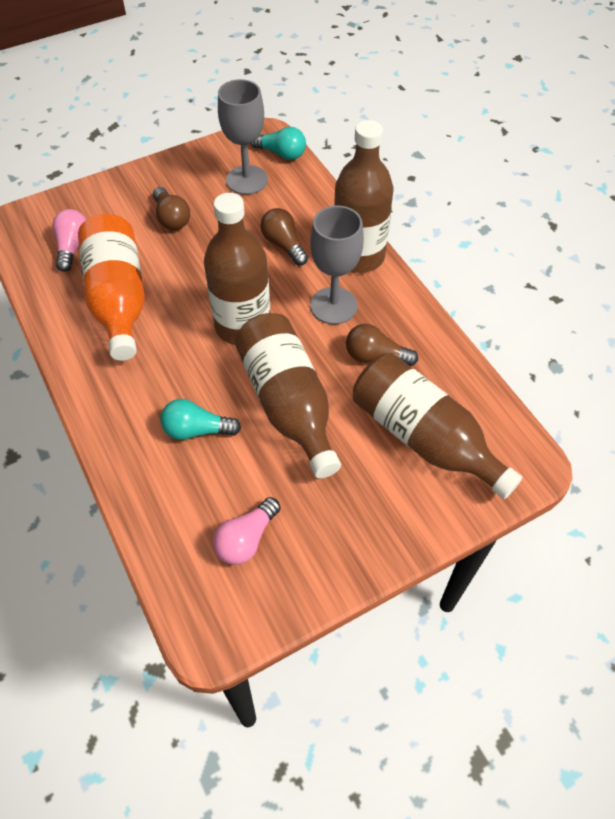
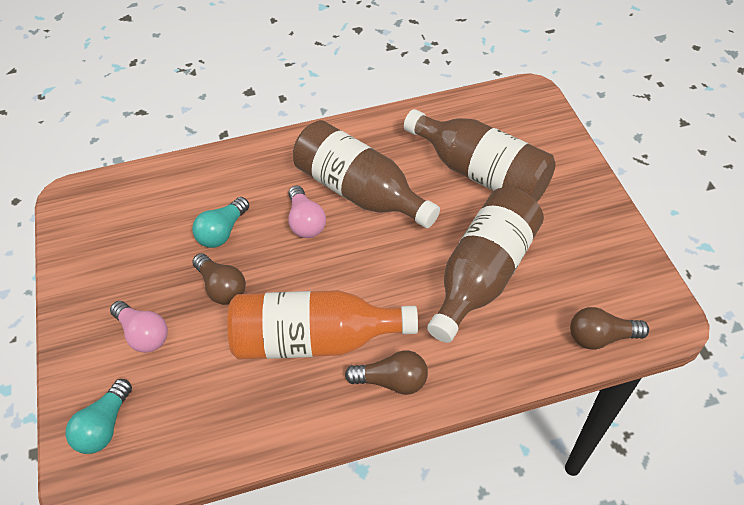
brown bottle: [204,193,270,345] [235,313,341,478] [334,120,393,273] [353,353,522,499] = 4 -> [293,120,440,228] [404,109,556,202] [427,187,544,343] = 3
grey goblet: [218,79,268,195] [310,205,364,325] = 2 -> none = 0

